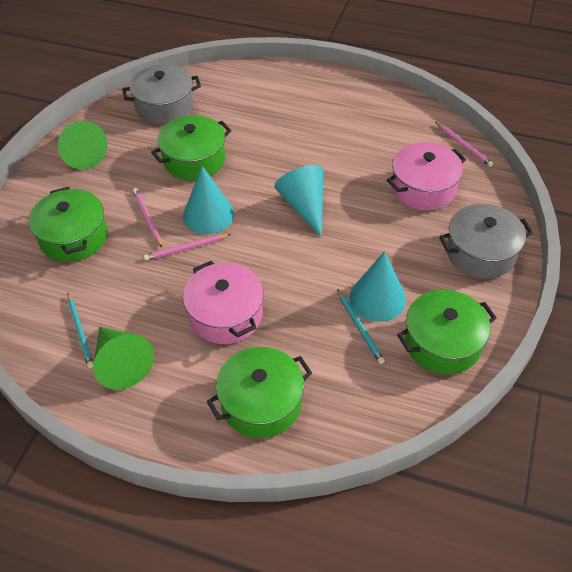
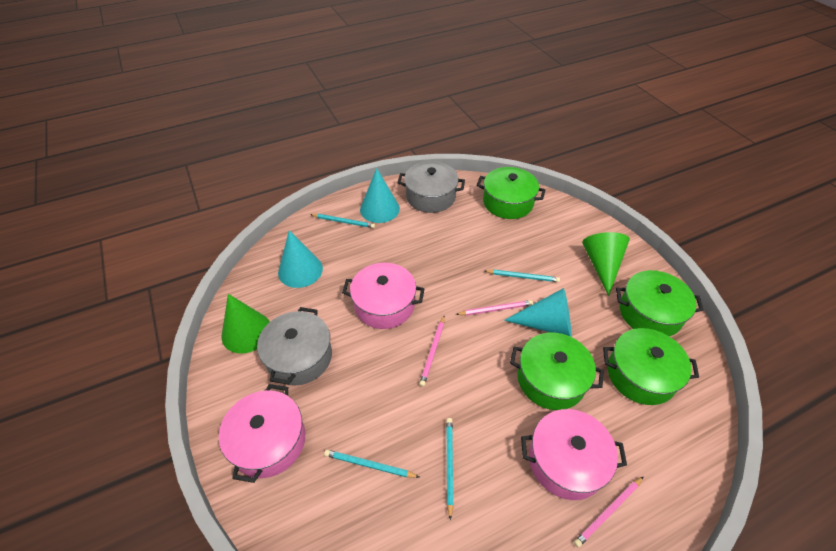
pink pot: [183,261,264,344] [387,142,466,210] = 2 -> [219,384,305,483] [342,263,424,329] [521,409,627,500] = 3
turquoise pencil: [67,293,94,368] [337,289,385,364] = 2 -> [310,214,375,228] [324,450,419,478] [446,418,454,520] [485,270,560,282] = 4

